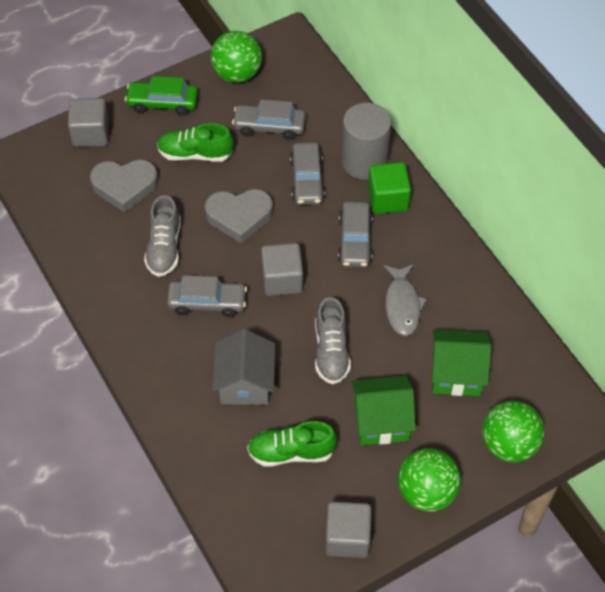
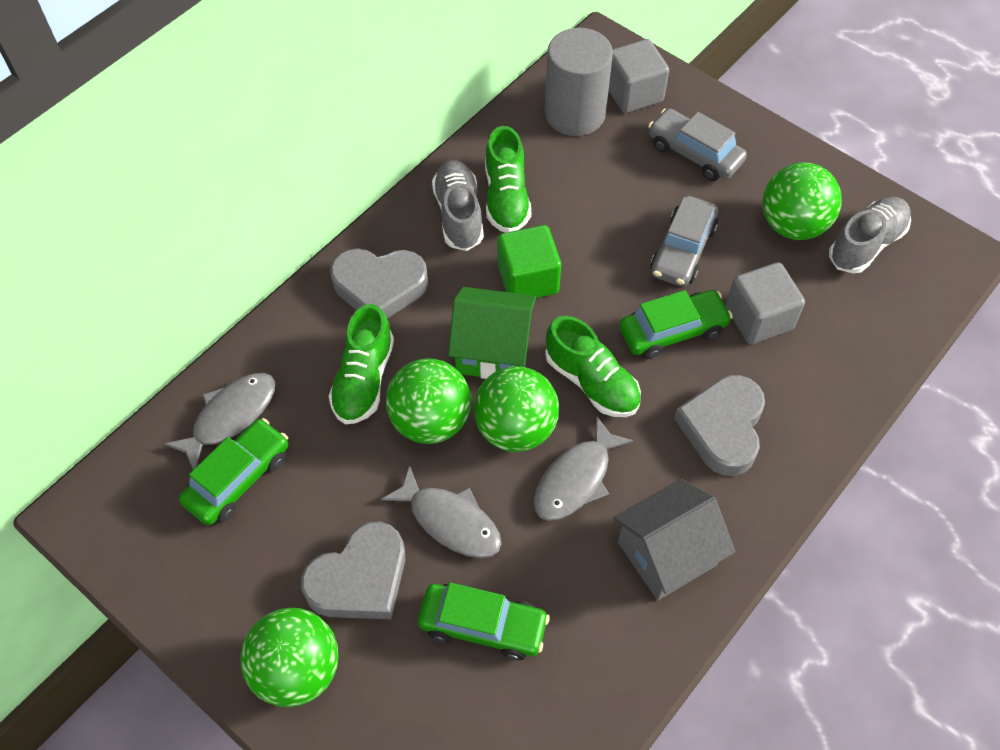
green ball: [211,31,262,83] [398,448,461,512] [482,401,545,463] = 3 -> [240,608,339,707] [386,358,471,444] [473,366,559,452] [762,162,842,240] = 4
green car: [125,76,198,115] = 1 -> [179,418,288,525] [418,582,550,660] [619,290,733,359] = 3
green house: [351,376,416,445] [432,330,491,396] = 2 -> [448,287,536,379] = 1
green shoe: [157,123,234,162] [247,421,337,467] = 2 -> [328,304,394,424] [485,126,531,233] [545,316,641,417] = 3
grey car: [167,275,247,317] [232,100,306,140] [290,142,325,205] [338,201,373,268] = 4 -> [648,108,747,181] [650,196,718,287] = 2
grey cube: [68,98,109,147] [261,243,303,296] [325,502,372,558] = 3 -> [609,39,669,113] [726,262,805,344] = 2
grey fish: [384,264,427,336] = 1 -> [164,373,275,470] [381,465,502,558] [534,416,634,521] = 3
grey heart: [90,159,158,213] [205,189,273,244] = 2 -> [301,522,405,619] [330,248,428,318] [674,375,765,476] = 3

